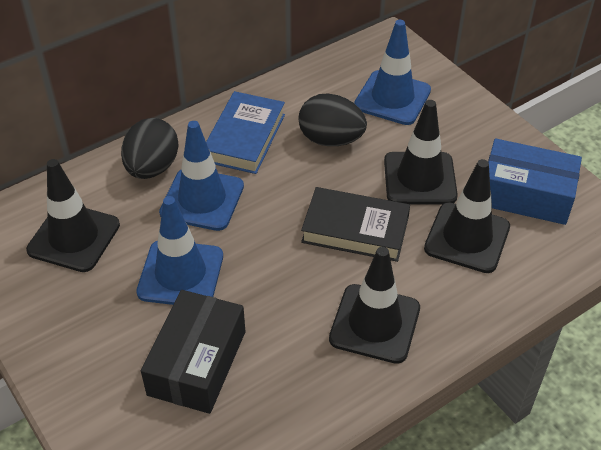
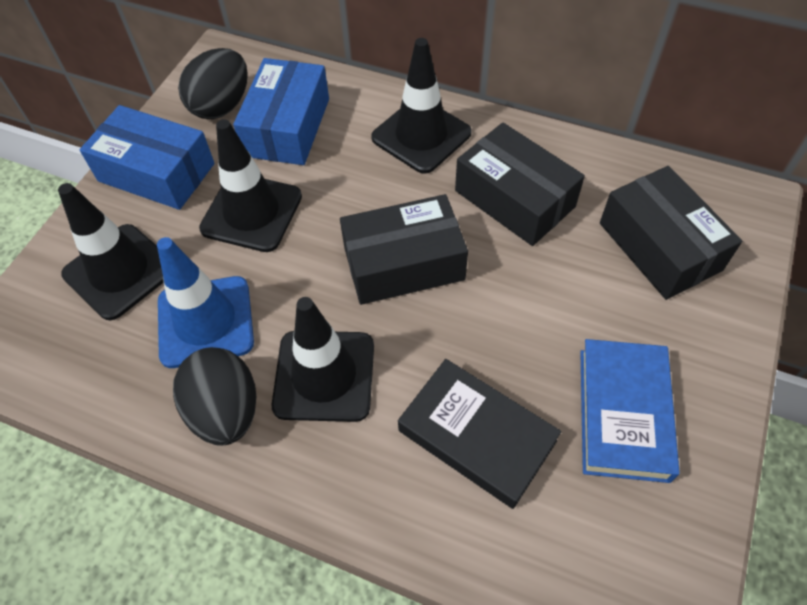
black box: [141,290,245,414] = 1 -> [340,194,468,305] [455,123,585,246] [600,166,742,300] = 3
blue box: [488,139,582,225] = 1 -> [80,105,215,210] [233,58,329,165] = 2
blue traffic cone: [136,196,223,305] [159,121,244,231] [354,20,431,125] = 3 -> [157,237,254,368] = 1

